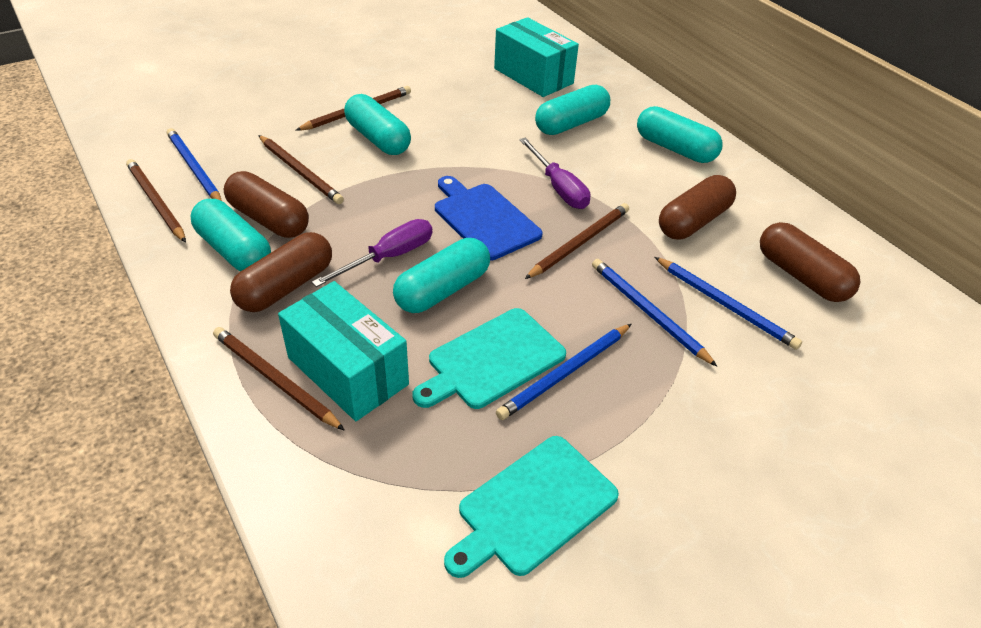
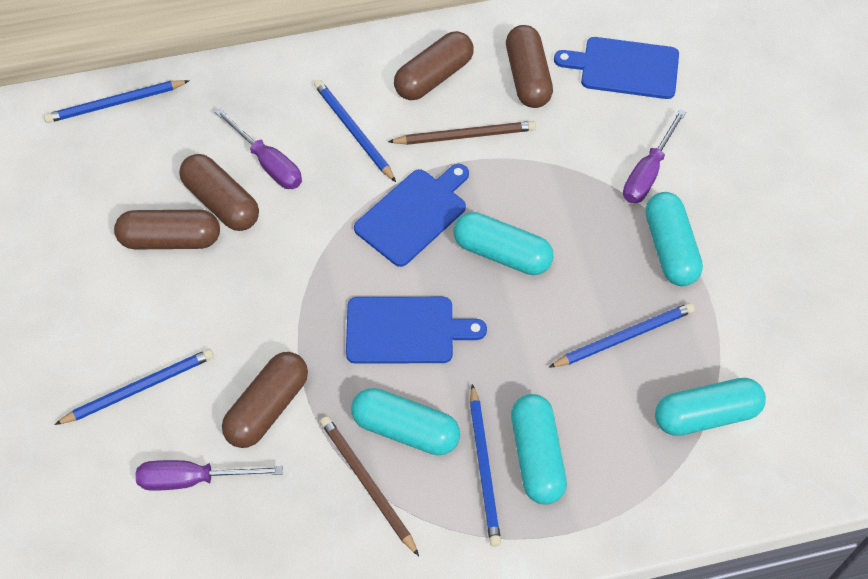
blue cutting board: [435,176,542,261] = 1 -> [346,297,487,364] [354,164,469,267] [554,37,679,99] = 3
blue pencil: [167,128,222,201] [496,324,631,420] [592,259,718,367] [655,257,802,350] = 4 -> [44,80,190,123] [54,349,214,425] [314,80,396,182] [470,384,501,547] [548,303,695,368] = 5
brown capsule: [224,171,309,238] [230,232,332,312] [659,175,736,240] [760,222,860,302] = 4 -> [114,210,220,249] [179,154,259,231] [222,352,308,448] [394,31,474,100] [506,25,553,108] = 5
brown pencil: [126,159,186,243] [213,327,345,431] [258,135,344,204] [295,86,411,131] [525,203,629,279] = 5 -> [320,416,419,556] [388,121,536,145] = 2
purple screwdriver: [312,219,432,287] [519,138,590,209] = 2 -> [136,460,283,491] [215,108,302,189] [623,109,686,203] = 3
turquoise box: [278,281,409,421] [494,17,579,97] = 2 -> none = 0
turquoise cutting board: [413,308,566,409] [444,436,619,578] = 2 -> none = 0

